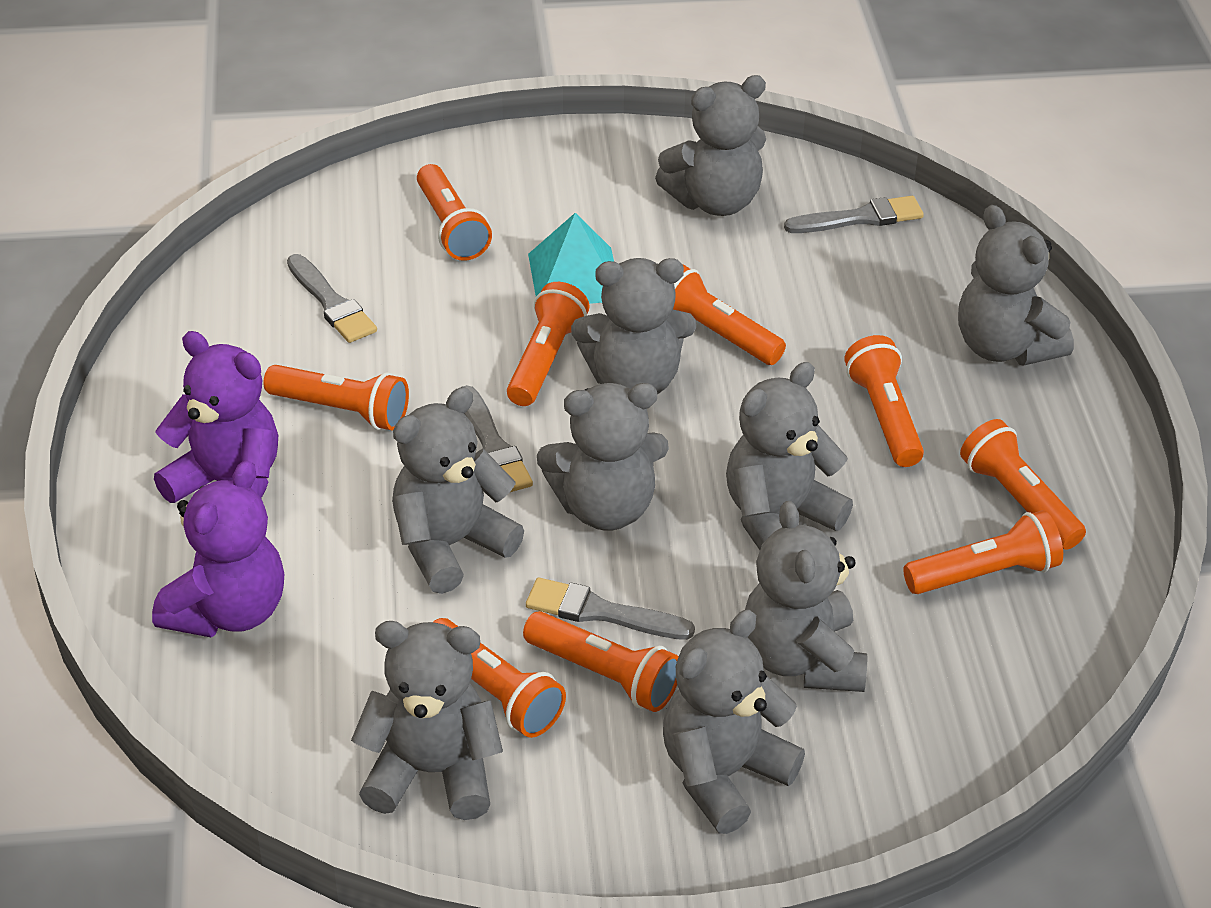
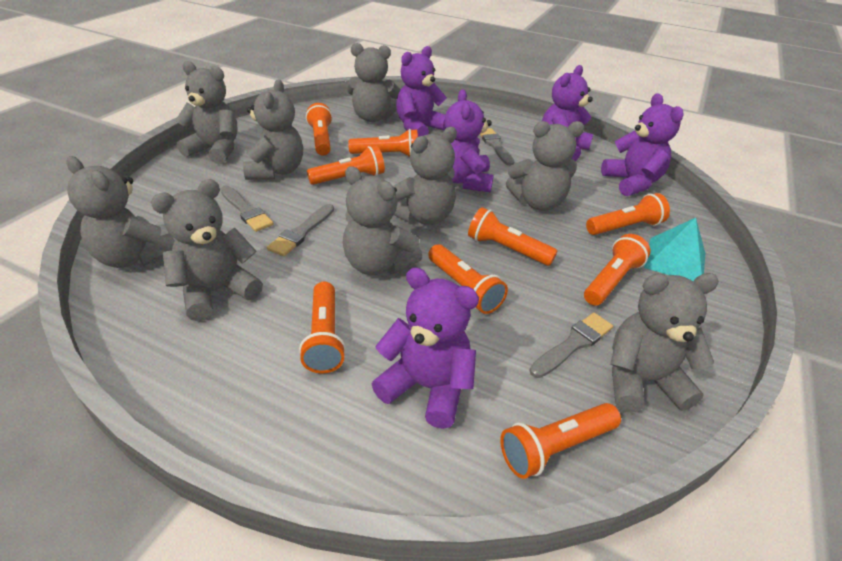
purple teddy bear: [152,460,284,637] [154,331,278,503] = 2 -> [372,267,479,429] [396,46,447,137] [444,89,494,193] [542,65,593,161] [601,93,684,196] = 5

